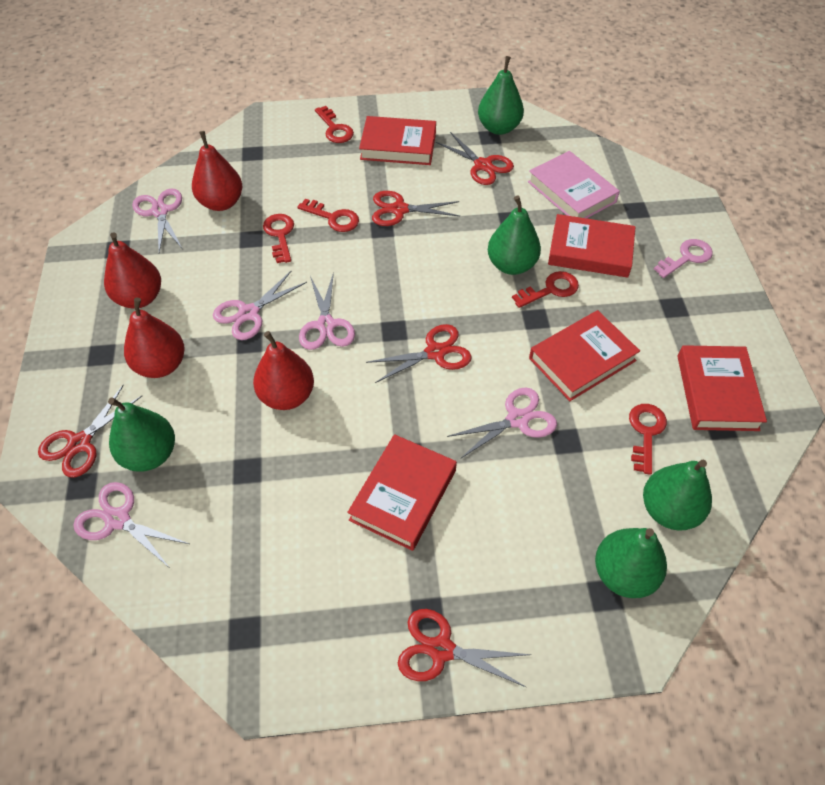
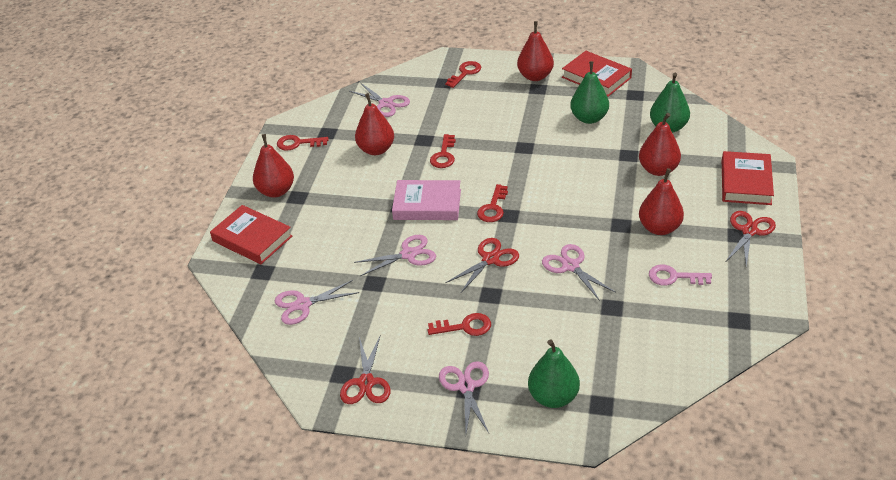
green pear: [108,397,175,472] [478,56,524,135] [488,195,541,275] [595,528,667,598] [643,460,712,531] = 5 -> [528,340,580,408] [570,61,609,124] [650,73,690,133] = 3
red book: [347,434,457,551] [359,116,436,165] [529,310,640,401] [548,214,636,278] [677,345,767,431] = 5 -> [210,205,292,264] [562,51,632,97] [722,151,774,205] = 3
red pear: [104,232,161,308] [124,298,185,378] [192,131,242,211] [253,331,314,410] = 4 -> [253,134,294,197] [355,93,394,155] [517,21,554,81] [639,113,681,176] [639,168,684,235] = 5
red scissors: [38,384,142,478] [366,324,472,383] [372,191,460,226] [398,609,532,687] [436,132,514,185] = 5 -> [340,336,391,404] [445,238,519,294] [726,211,776,266] = 3

